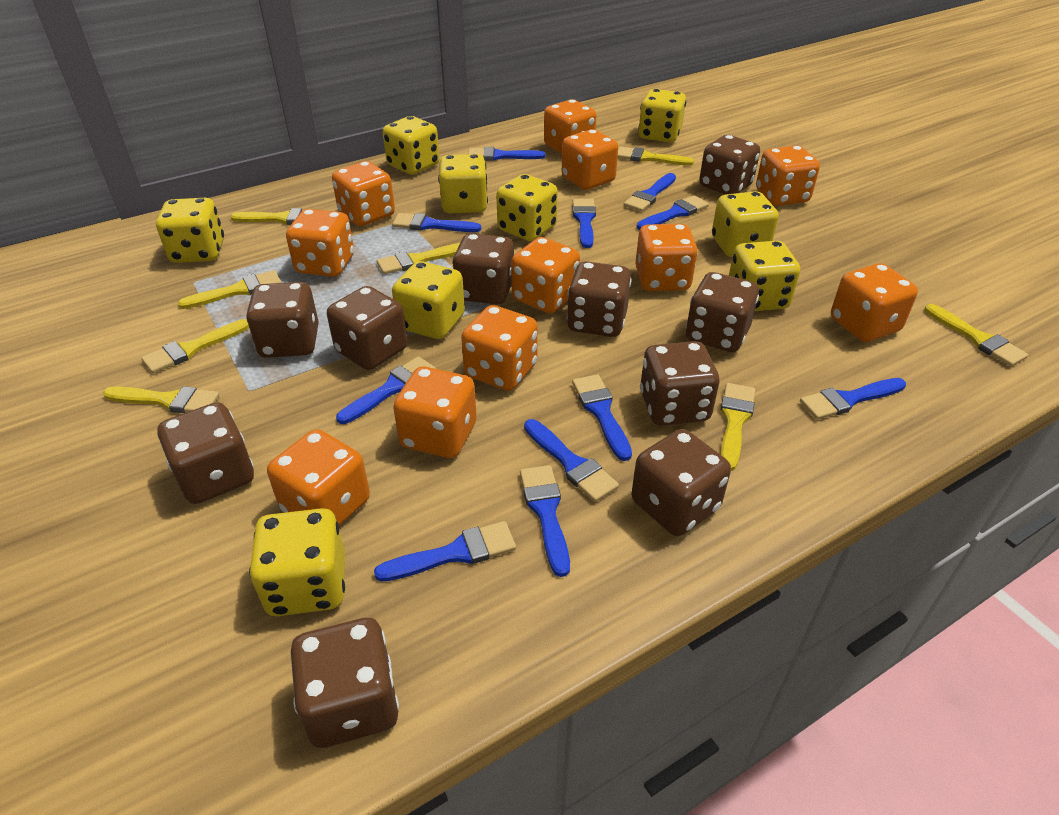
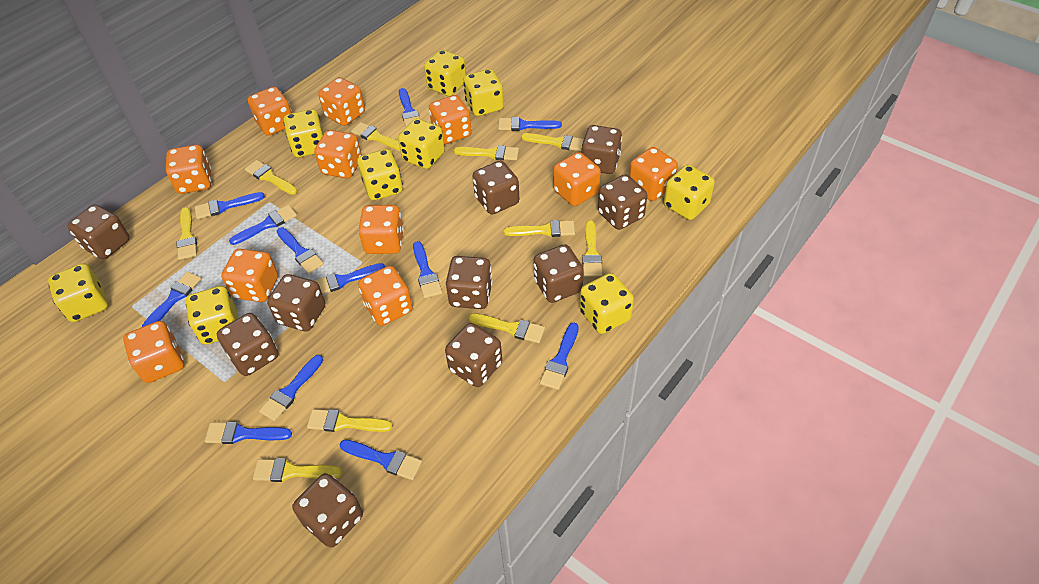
blue brush: [336,356,436,424] [374,521,516,582] [392,213,481,232] [468,147,546,161] [520,465,570,577] [524,419,619,502] [572,374,632,461] [573,199,596,248] [624,173,676,212] [637,195,709,230] [800,378,906,420] = 11 -> [142,272,202,327] [195,192,265,219] [205,422,292,444] [229,205,297,245] [259,355,323,421] [277,227,324,273] [314,263,385,294] [339,440,422,480] [399,88,420,127] [413,241,442,298] [498,117,562,131] [540,323,579,390] = 12
yellow brush: [103,386,220,413] [141,319,249,373] [178,270,282,309] [231,208,303,225] [377,243,460,274] [618,147,694,166] [720,383,755,471] [925,304,1028,367] = 8 -> [176,207,197,260] [245,160,297,195] [253,458,343,482] [307,409,393,432] [351,122,400,151] [454,145,519,160] [468,313,545,343] [504,220,575,237] [521,133,584,151] [582,220,602,276] = 10

